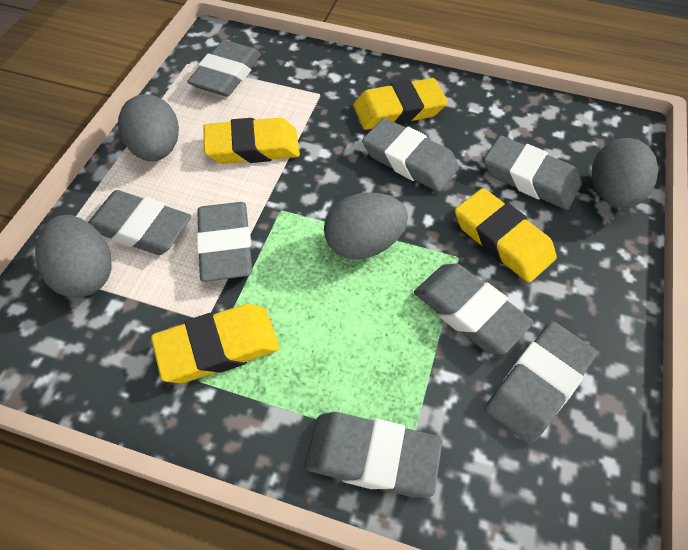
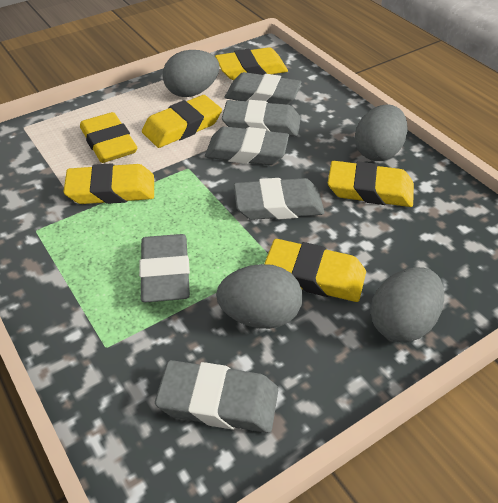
grey eraser: [88,190,191,255] [187,40,261,97] [196,202,252,282] [305,412,442,497] [362,118,459,192] [414,263,534,354] [484,135,582,210] [485,322,597,444] = 8 -> [139,234,190,302] [155,360,278,433] [205,126,289,165] [222,100,301,137] [225,72,301,105] [234,178,325,220] = 6
yellow eraser: [151,304,280,383] [204,118,300,164] [353,78,448,130] [455,188,557,283] = 4 -> [64,163,154,204] [80,112,137,163] [142,95,222,148] [215,47,288,80] [264,239,366,302] [328,161,414,207] = 6

